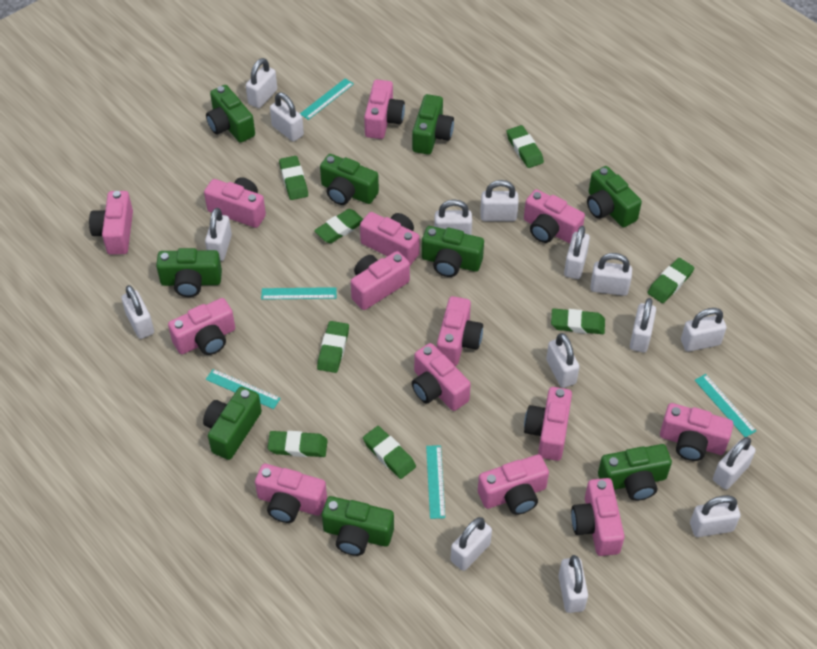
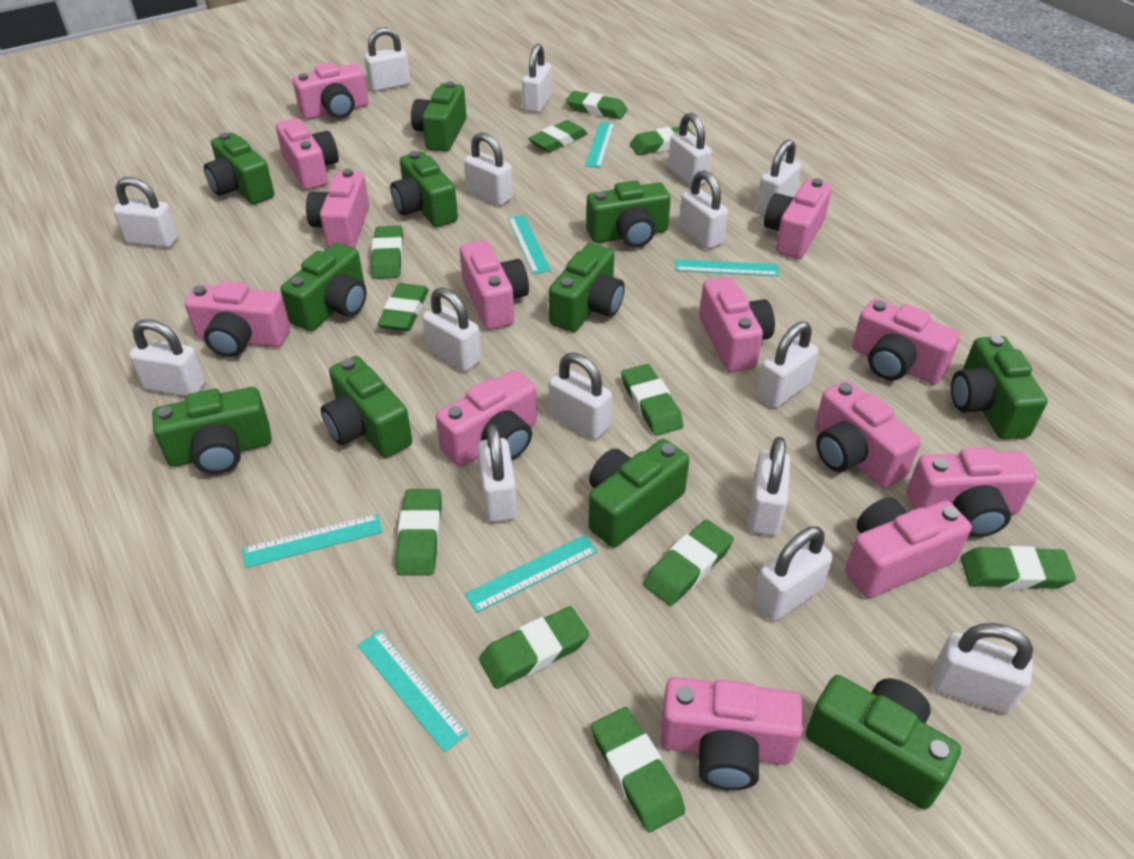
green camera: [156,248,222,297] [203,387,262,460] [206,85,255,143] [320,154,379,205] [322,496,394,556] [412,94,454,155] [422,226,484,277] [587,166,642,227] [598,444,672,501] = 9 -> [152,387,272,474] [204,132,274,204] [281,243,367,331] [321,356,412,458] [390,151,458,227] [411,81,466,152] [549,243,625,332] [586,180,671,248] [588,439,689,548] [806,675,961,810] [951,335,1048,440] = 11
green eraser: [267,431,328,457] [279,156,308,200] [314,209,363,243] [317,321,349,373] [363,426,416,479] [507,125,544,168] [551,308,605,334] [647,258,694,303] = 8 -> [371,226,403,279] [377,283,429,331] [396,489,442,576] [479,606,589,689] [528,120,588,152] [566,91,628,119] [591,707,685,832] [621,364,684,436] [630,126,695,155] [643,519,734,606] [961,546,1076,589] = 11
pink camera: [89,191,133,255] [168,298,235,355] [204,177,266,228] [255,464,327,523] [351,251,410,310] [360,212,420,265] [364,80,405,139] [412,343,471,411] [437,296,483,366] [478,454,549,515] [524,189,585,244] [524,387,572,461] [571,478,625,556] [660,403,733,461] = 14 -> [185,281,290,357] [276,118,339,190] [293,62,369,119] [306,168,369,248] [436,370,537,467] [460,240,529,330] [660,677,803,790] [699,277,775,372] [764,178,832,259] [815,380,921,488] [845,497,972,598] [852,298,960,385] [907,447,1037,537] = 13
turquoise ruler: [206,369,281,409] [261,287,337,300] [300,78,354,120] [426,445,445,519] [695,374,756,437] = 5 -> [242,514,383,568] [357,630,468,752] [465,535,598,613] [508,215,551,274] [585,122,615,168] [675,259,779,276] = 6

